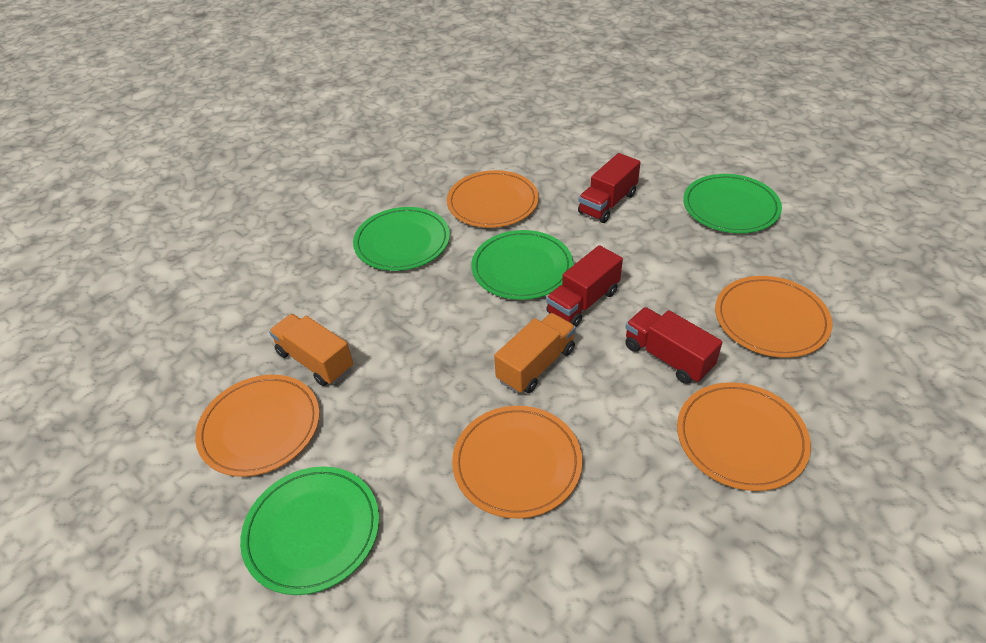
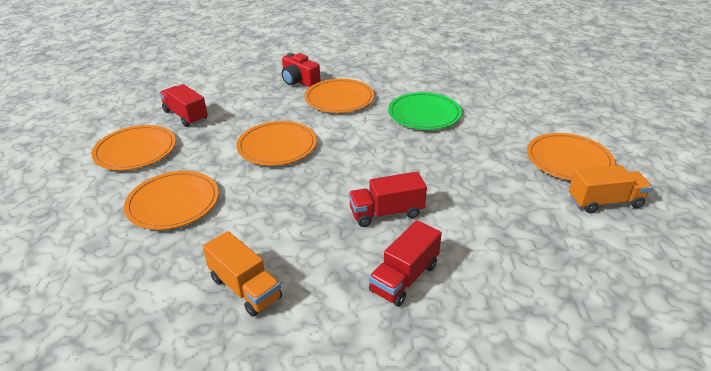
green plate: [240,466,379,595] [353,207,450,271] [471,230,573,300] [683,174,782,233] = 4 -> [388,92,462,130] = 1
red camera: none = 0 -> [282,53,321,88] = 1

